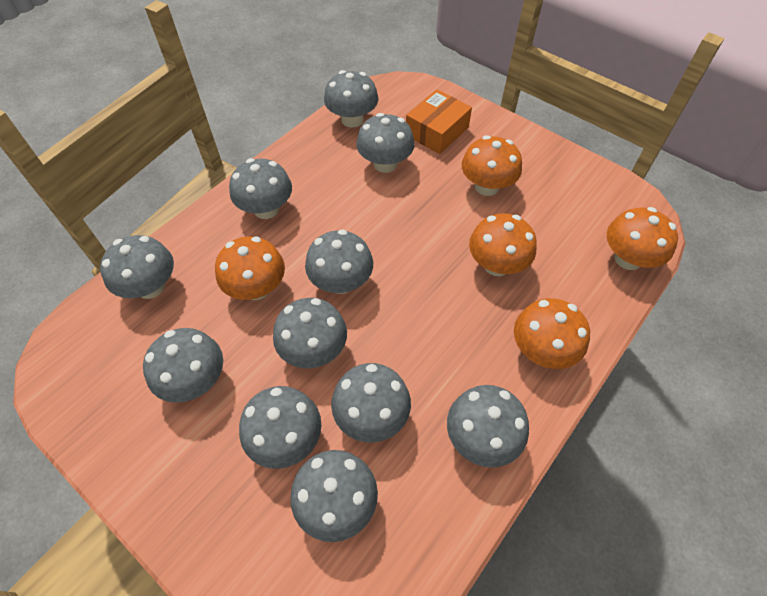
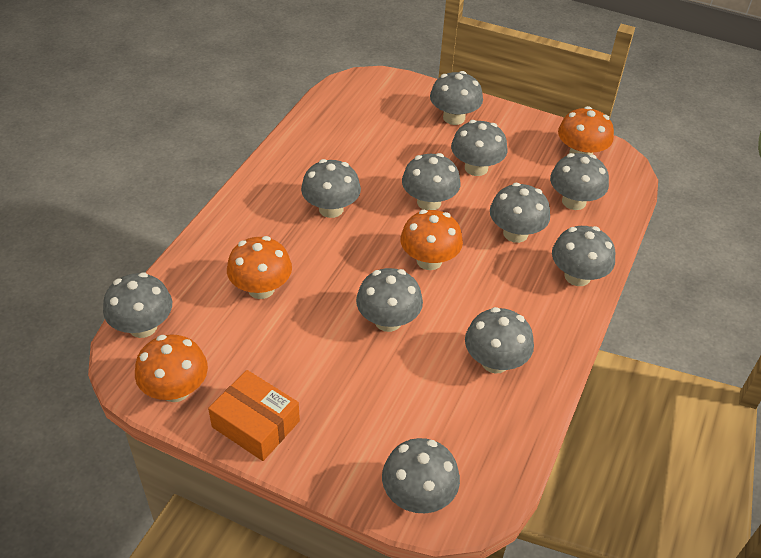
orange mushroom: [215,237,285,300] [461,135,522,196] [469,213,537,276] [514,298,590,369] [607,207,678,270] = 5 -> [135,335,208,402] [227,236,292,299] [400,210,463,270] [558,106,614,155] = 4

